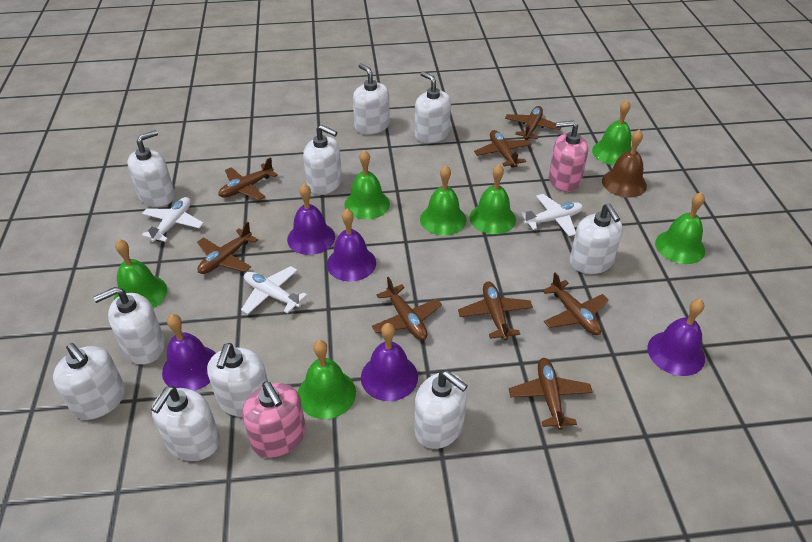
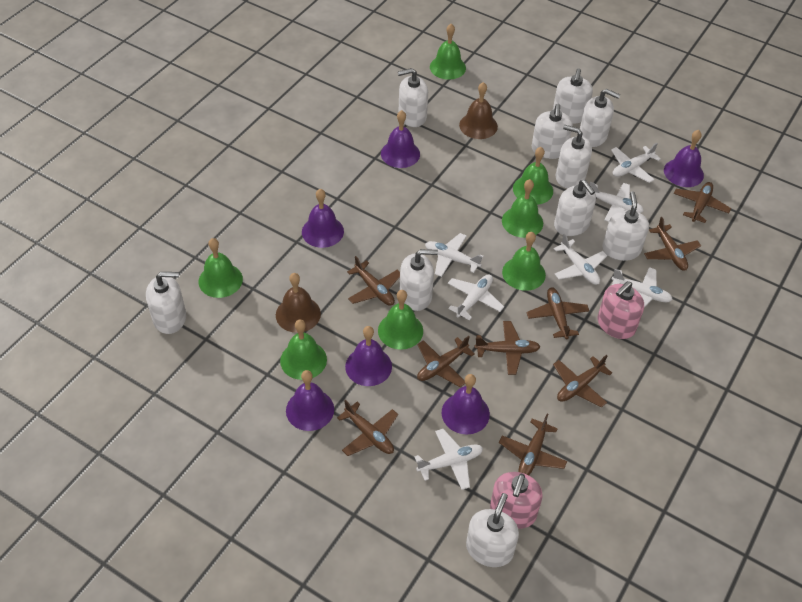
brown bell: [602,129,647,198] = 1 -> [276,273,321,333] [459,82,498,139] = 2
brown plane: [197,222,258,274] [219,157,278,200] [372,277,442,340] [458,281,533,340] [474,130,531,168] [505,106,561,140] [509,358,593,430] [542,272,609,335] = 8 -> [337,400,398,456] [347,256,400,306] [417,336,475,387] [474,321,540,375] [499,414,567,475] [527,287,589,339] [553,355,612,408] [644,217,701,271] [674,182,731,223] = 9
purple bell: [162,314,216,391] [287,184,335,255] [327,209,376,281] [361,323,418,401] [647,299,705,376] = 5 -> [286,370,334,431] [302,189,344,248] [345,326,392,386] [381,110,420,168] [442,374,490,435] [664,130,704,187] = 6
white plane: [142,197,204,242] [241,266,307,314] [520,194,583,236] = 3 -> [415,429,483,490] [425,233,484,277] [448,275,504,321] [554,234,607,285] [590,182,644,222] [611,143,661,183] [612,267,673,308] = 7

